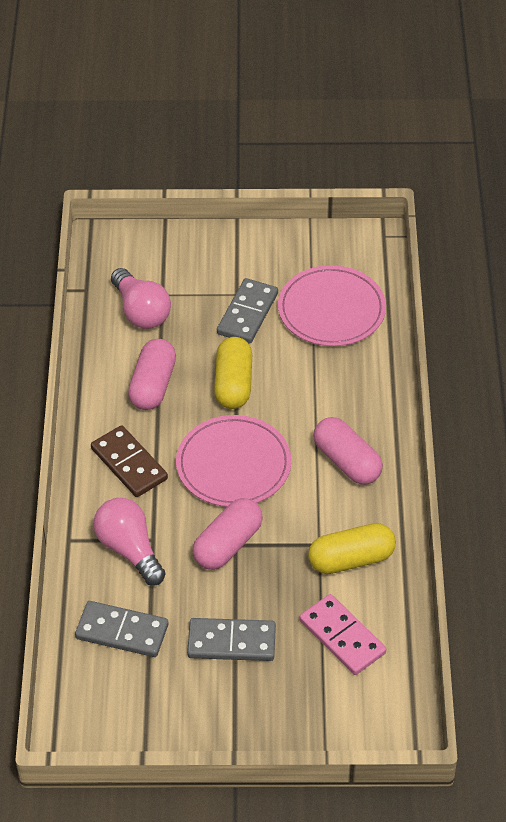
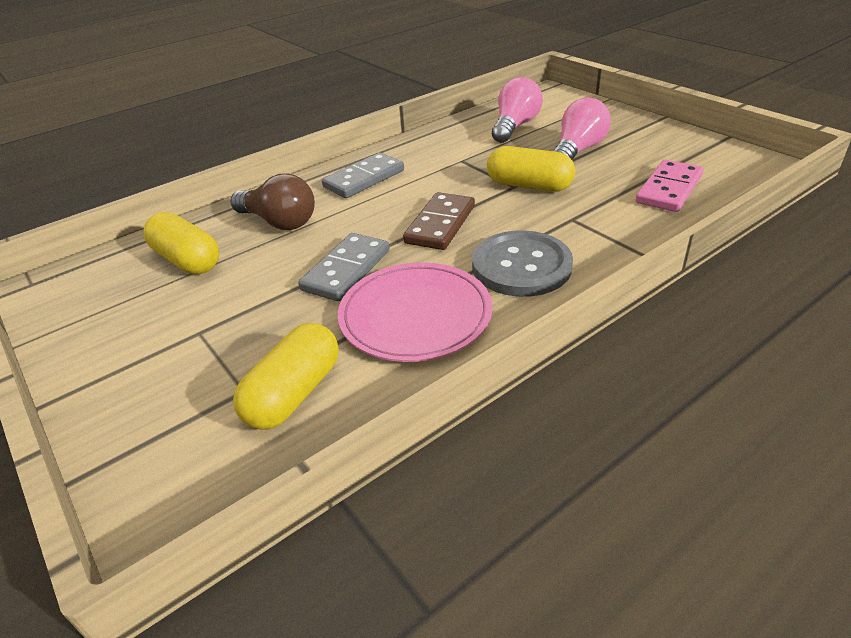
brown light bulb: none = 0 -> [231,173,315,230] = 1
grey button: none = 0 -> [472,230,573,297] = 1
grey domino: [75,601,169,657] [187,618,276,661] [217,278,278,344] = 3 -> [298,233,390,301] [322,153,404,198] = 2
pink capsule: [128,339,176,410] [193,498,263,570] [313,417,383,485] = 3 -> none = 0
pink plate: [176,415,292,507] [278,265,386,346] = 2 -> [338,262,493,362] = 1
yellow capsule: [214,337,252,409] [308,523,396,574] = 2 -> [144,212,219,274] [233,323,339,429] [487,146,575,192] = 3

